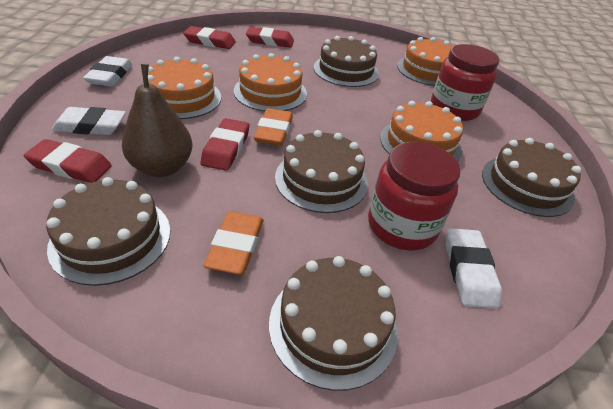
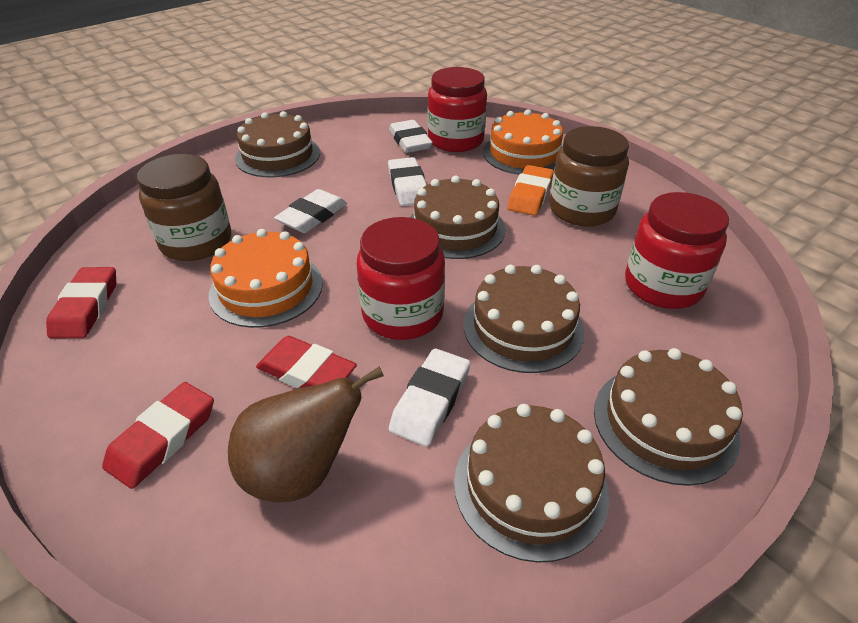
brown jar: none = 0 -> [137,154,231,261] [550,126,629,226] = 2
orange cake: [148,57,221,119] [234,53,307,111] [380,101,463,162] [397,37,453,86] = 4 -> [209,229,323,328] [483,109,563,175] = 2
orange eraser: [203,211,264,275] [254,108,293,146] = 2 -> [507,165,554,216] = 1
red eraser: [24,139,112,183] [183,26,236,49] [200,118,249,171] [246,27,294,48] = 4 -> [46,267,116,338] [102,382,214,489] [256,336,357,388] = 3
red jar: [368,142,461,251] [431,44,499,121] = 2 -> [356,217,445,340] [428,67,487,152] [625,192,729,309] = 3
white eraser: [52,107,126,135] [83,56,133,86] [446,228,502,308] = 3 -> [274,189,347,233] [388,157,427,206] [389,120,433,153] [389,349,470,447] = 4

